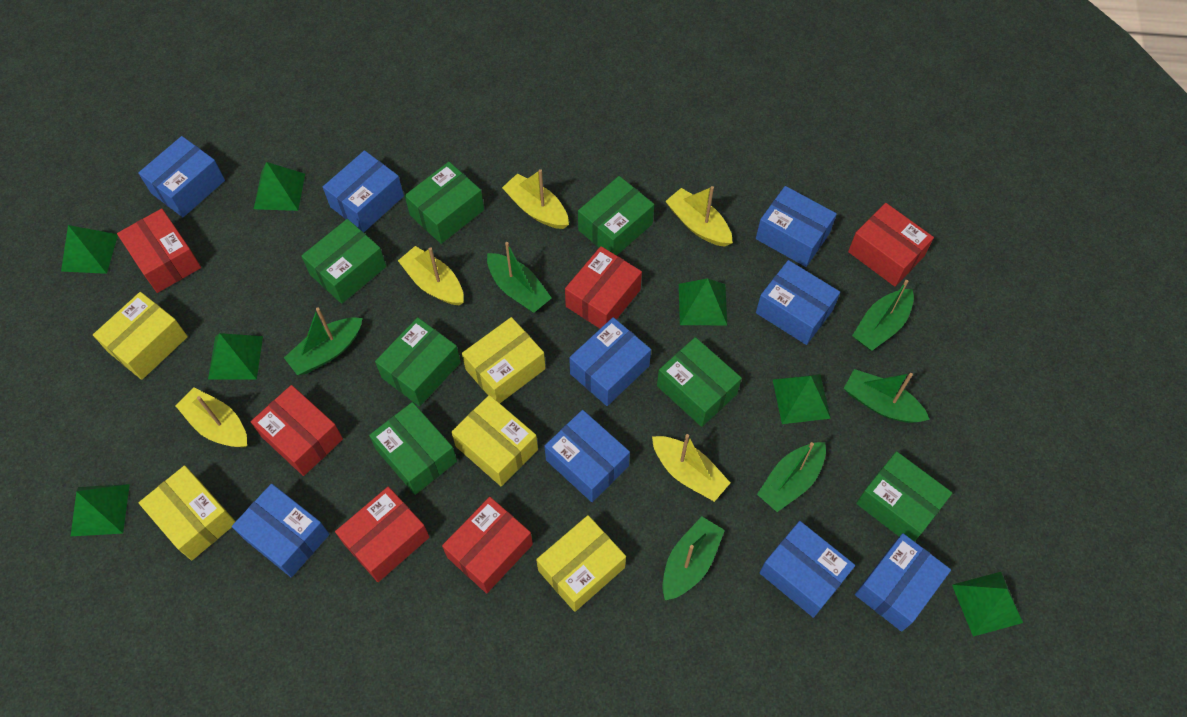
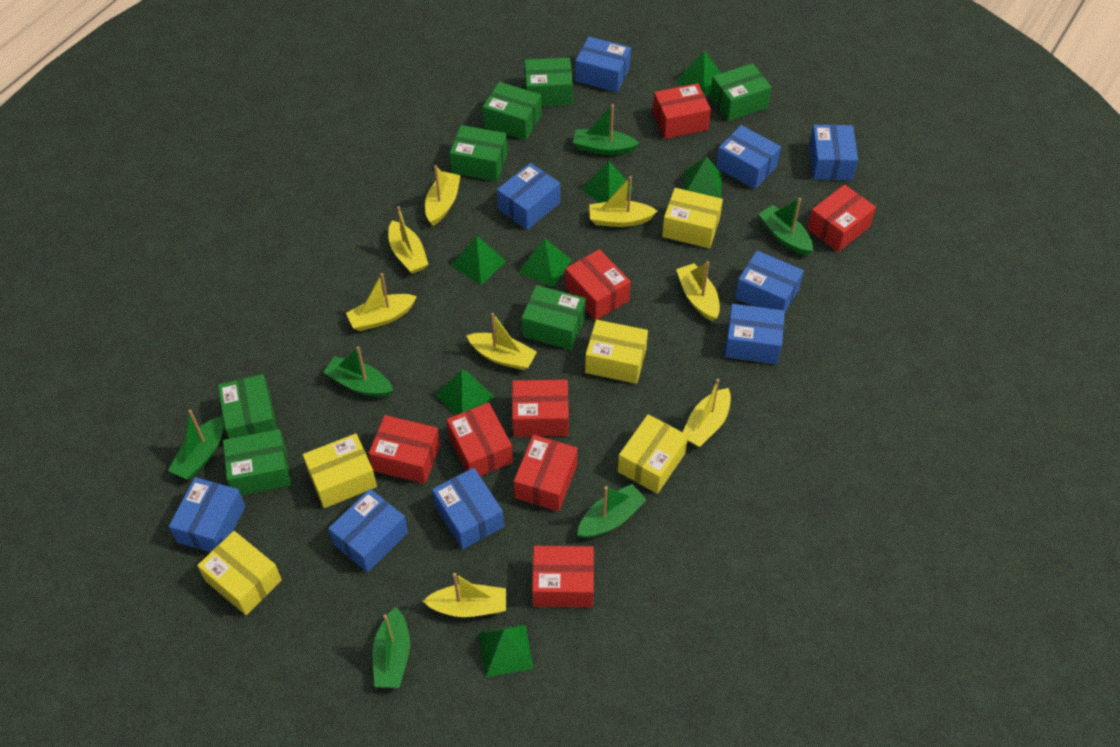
red box: [117,208,201,293] [251,385,343,476] [335,487,429,582] [442,497,533,593] [565,246,642,329] [848,203,934,287] = 6 -> [368,415,440,484] [447,403,513,476] [512,380,569,437] [514,435,578,511] [532,546,594,607] [565,249,631,320] [653,83,711,139] [807,184,876,252] = 8
yellow boat: [175,387,247,447] [398,246,464,306] [502,169,569,229] [652,434,730,502] [665,186,733,247] = 5 -> [346,273,417,331] [388,206,429,274] [423,573,506,617] [425,165,461,226] [466,313,537,370] [589,176,657,227] [676,261,720,321] [683,379,731,447] = 8

